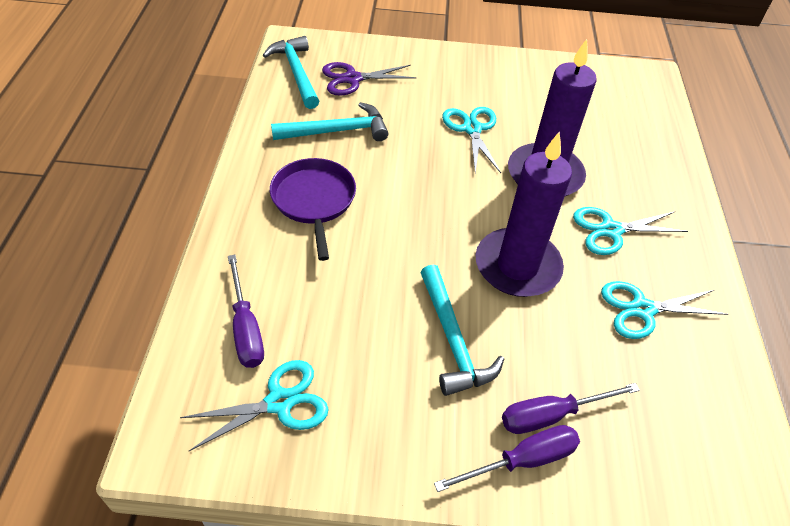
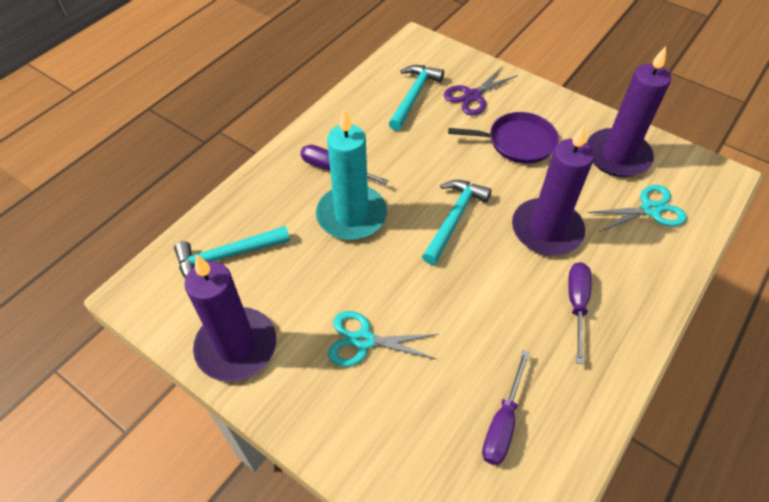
purple candle: [476,132,572,297] [508,39,597,196] = 2 -> [184,254,276,382] [512,124,594,255] [587,46,671,177] = 3
turquoise candle: none = 0 -> [316,109,387,240] = 1
turquoise scissors: [180,360,328,451] [442,107,501,173] [573,207,688,255] [601,281,728,339] = 4 -> [328,311,438,367] [588,185,687,232] = 2

